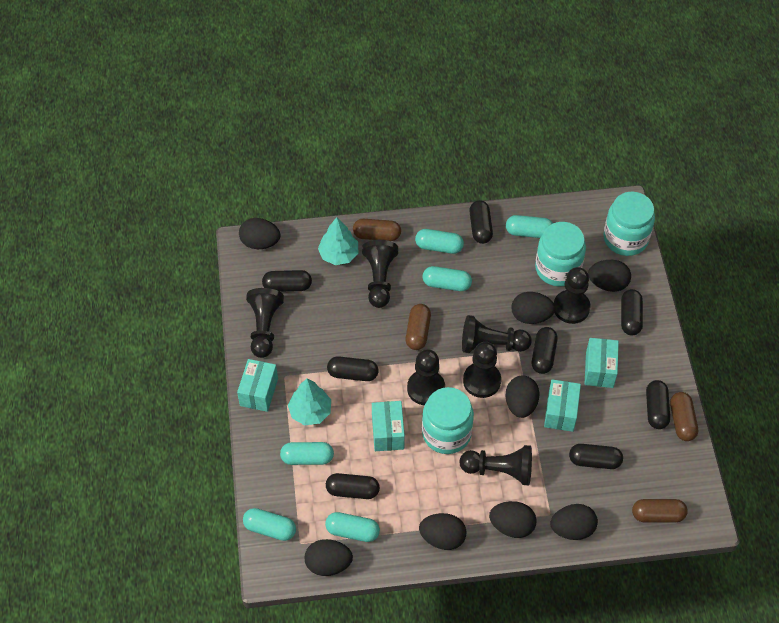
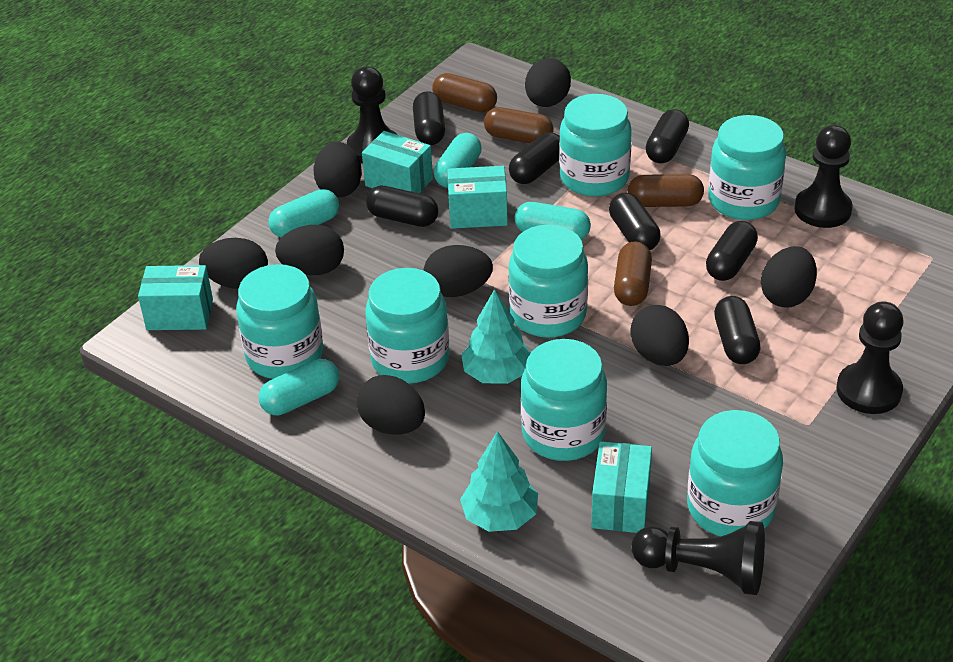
black capsule: [262,270,312,292] [326,473,380,499] [327,356,378,381] [469,200,493,244] [532,327,557,374] [569,444,623,469] [621,289,643,335] [646,380,670,429] = 8 -> [366,185,438,227] [413,91,445,145] [509,132,560,184] [609,192,661,250] [646,109,689,164] [706,221,758,281] [714,296,761,364] = 7
black pawn: [246,288,284,358] [362,240,398,308] [407,349,445,405] [459,445,532,485] [462,315,532,353] [463,342,501,398] [554,267,590,324] = 7 -> [347,66,397,163] [631,521,765,595] [794,125,853,228] [837,301,904,414] = 4
turquoise capsule: [243,508,296,541] [280,442,334,465] [325,512,380,542] [415,229,464,254] [423,266,472,291] [506,215,553,238] = 6 -> [259,359,339,415] [269,189,339,238] [434,133,482,188] [515,202,591,240] = 4
turquoise jar: [422,387,474,454] [535,222,586,286] [603,192,655,256] = 3 -> [236,264,323,379] [365,268,449,384] [508,224,588,338] [521,339,607,461] [559,94,632,197] [687,410,783,536] [708,115,786,220] = 7

